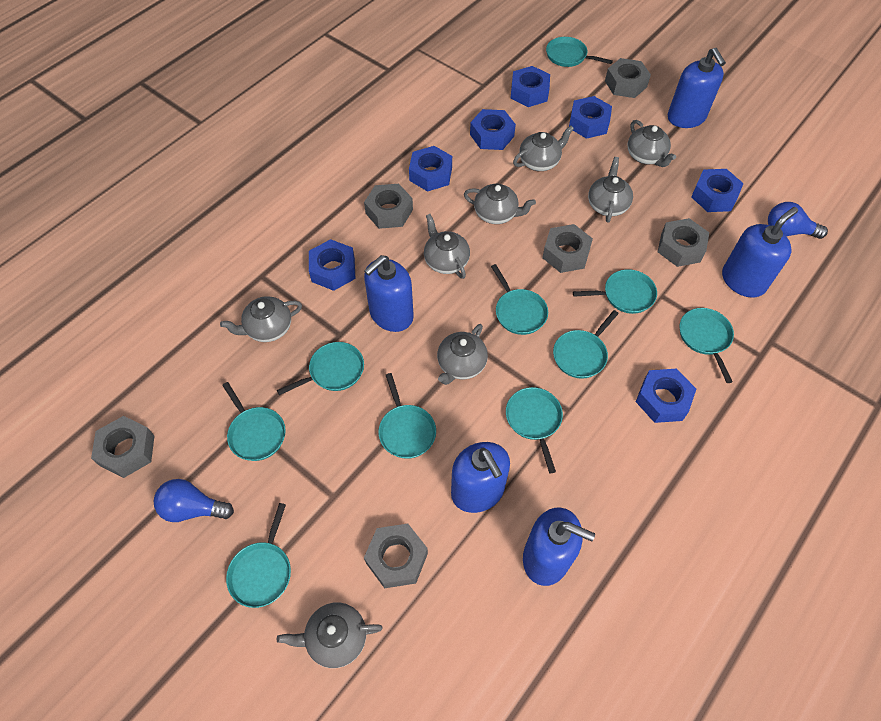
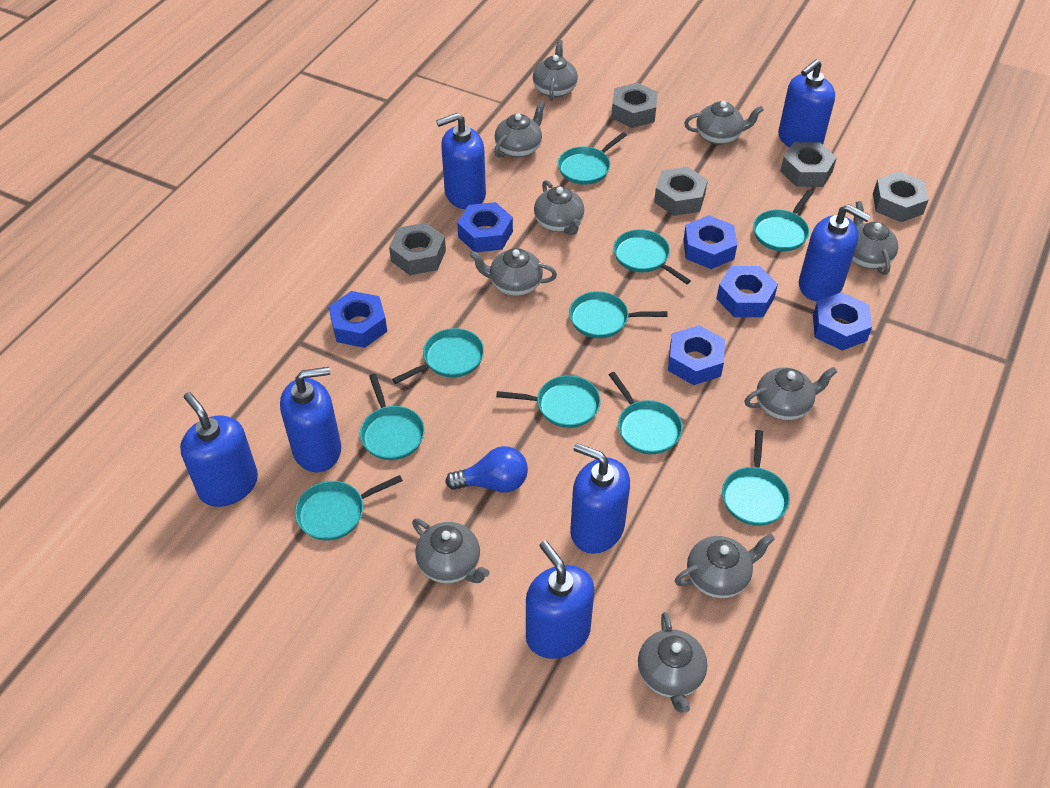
blue light bulb: [154,479,234,522] [768,202,828,239] = 2 -> [445,446,528,492] = 1
blue nut: [309,239,356,291] [409,146,452,192] [470,109,516,150] [510,66,550,107] [569,96,612,139] [636,368,696,423] [691,169,744,212] = 7 -> [329,291,387,348] [457,202,513,252] [668,325,725,385] [683,215,737,269] [716,266,778,317] [813,292,872,350] = 6
blue soap dispenser: [364,255,414,332] [451,442,510,513] [523,507,595,586] [668,48,726,128] [722,207,798,298] = 5 -> [180,392,258,507] [280,367,341,473] [436,113,486,209] [526,540,595,659] [570,443,630,554] [778,59,835,147] [799,204,871,302] = 7
grey nut: [91,416,155,478] [364,184,413,229] [364,524,428,588] [542,224,593,273] [605,58,651,98] [658,218,709,267] = 6 -> [389,223,446,275] [611,83,658,128] [654,167,708,216] [780,142,837,187] [873,171,929,222] = 5
grey teapot: [220,296,302,342] [277,602,383,668] [424,214,470,279] [437,324,488,385] [464,183,536,224] [513,126,574,171] [588,157,633,223] [628,120,676,167] = 8 -> [412,518,490,583] [469,248,557,296] [494,101,546,158] [533,40,578,101] [534,180,585,235] [638,612,707,712] [675,534,775,598] [684,101,764,145] [745,367,837,420] [852,201,898,275] = 10

